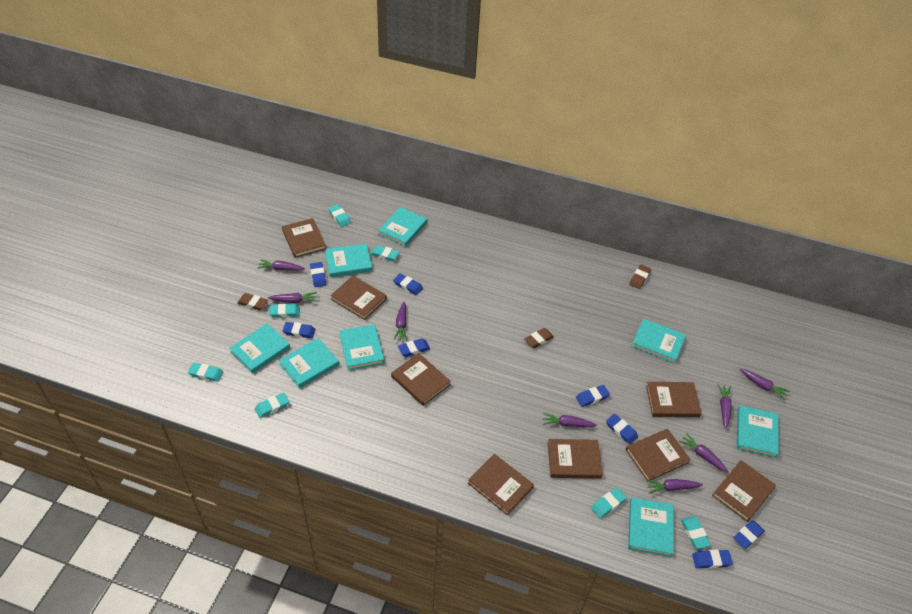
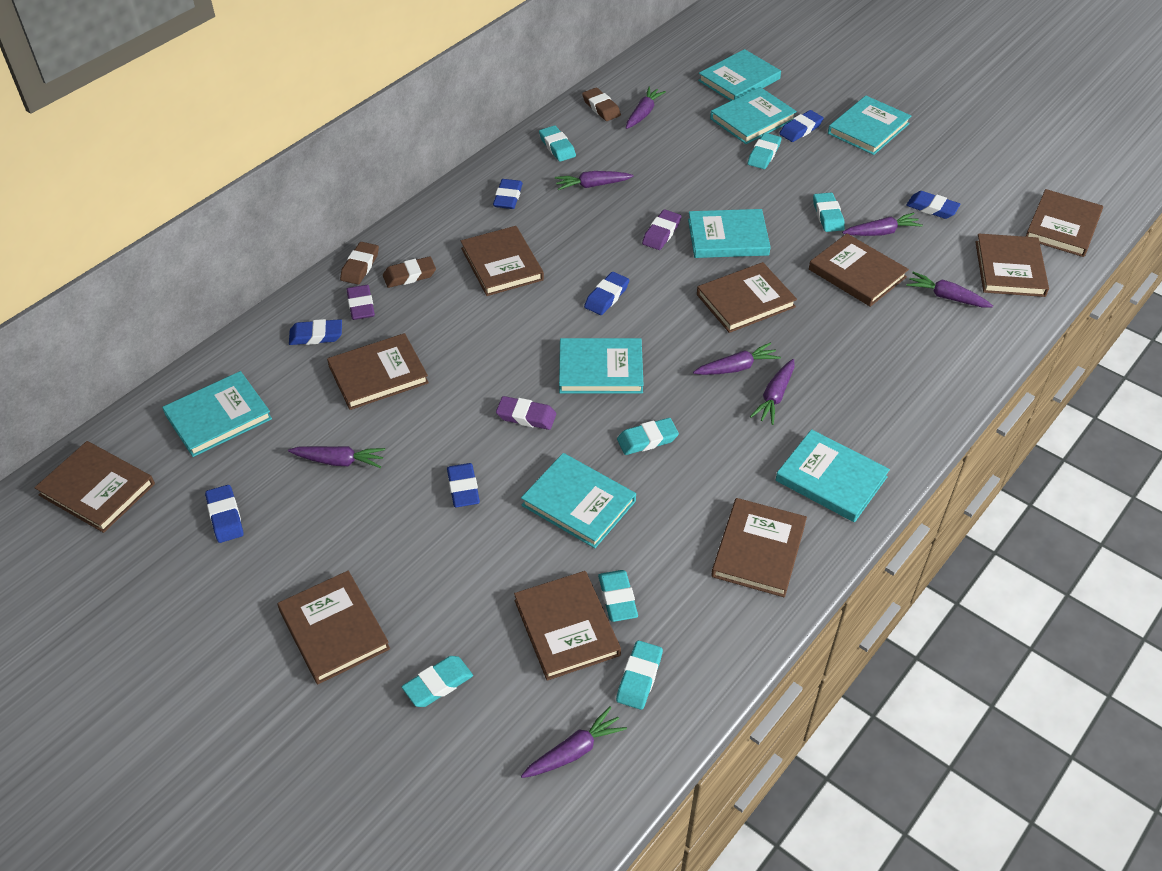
blue eraser: [283,322,315,338] [310,262,326,287] [393,273,423,295] [398,338,430,357] [576,385,610,407] [606,414,638,444] [692,550,733,569] [733,520,765,549] = 8 -> [205,485,244,543] [289,319,342,345] [447,463,480,507] [493,179,523,209] [584,272,629,315] [779,110,824,142] [906,191,960,219] = 7
brown book: [282,218,326,258] [330,276,387,320] [391,353,451,406] [468,454,534,516] [548,439,603,479] [626,429,691,481] [646,382,701,417] [712,460,776,522] = 8 -> [34,441,155,533] [278,571,390,684] [327,333,429,410] [461,226,544,296] [514,571,621,681] [697,262,797,333] [711,498,807,597] [809,233,909,307] [975,233,1049,297] [1026,189,1103,257] = 10
purple eraser: none = 0 -> [346,285,375,320] [496,396,556,430] [642,209,681,250] = 3

